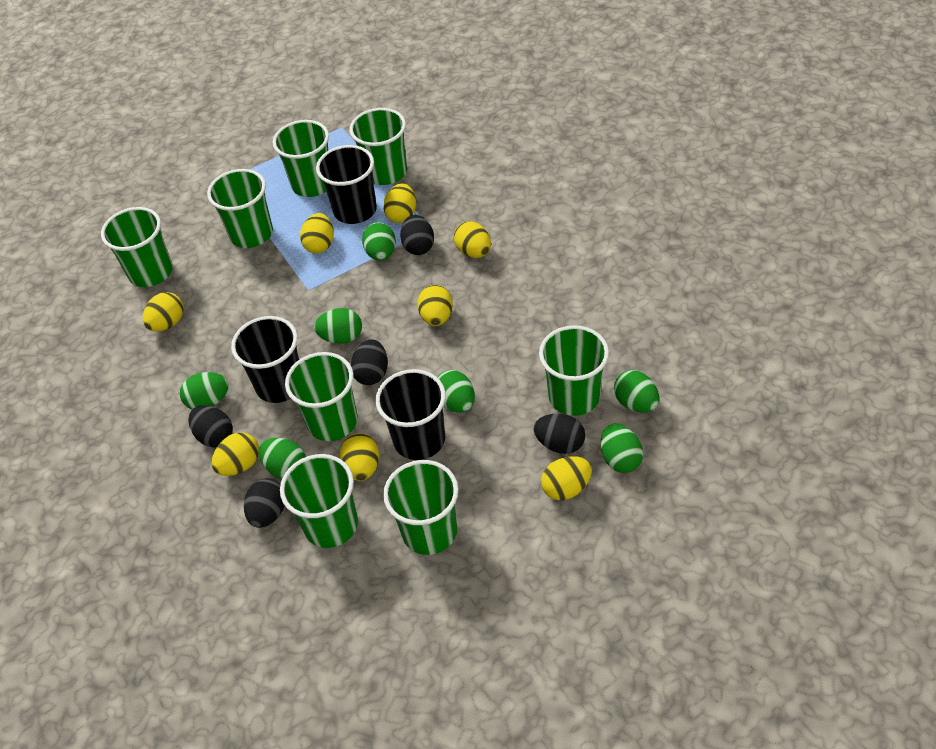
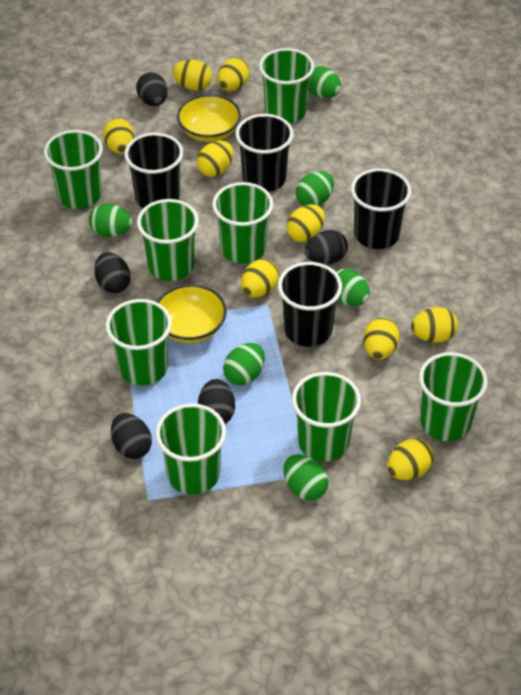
black cup: [231,316,299,403] [316,145,377,224] [375,369,446,460] = 3 -> [124,133,183,208] [235,114,294,192] [278,262,342,347] [351,168,411,249] = 4
green egg: [180,372,229,410] [258,438,306,479] [314,308,362,344] [362,222,396,261] [437,370,475,413] [601,423,643,473] [614,370,659,413] = 7 -> [89,204,133,237] [223,343,265,385] [283,455,328,501] [296,171,334,206] [309,66,341,98] [336,269,370,306] = 6
yellow bowl: none = 0 -> [157,284,227,343] [177,94,241,142] = 2
yellow egg: [143,292,184,331] [212,432,259,476] [300,213,334,254] [340,433,379,481] [383,183,416,223] [417,285,453,326] [453,221,491,258] [541,456,592,500] = 8 -> [103,118,135,154] [172,60,212,91] [197,141,233,177] [217,58,250,91] [241,259,279,297] [286,204,325,242] [363,318,400,360] [387,439,433,480] [411,307,458,343] = 9

